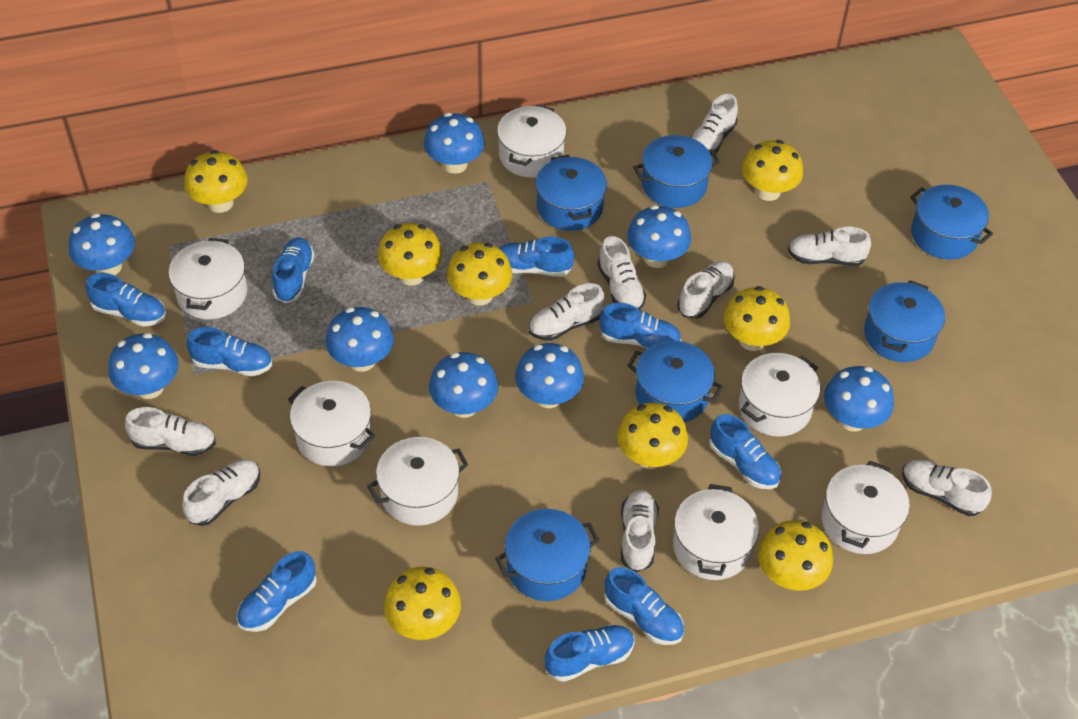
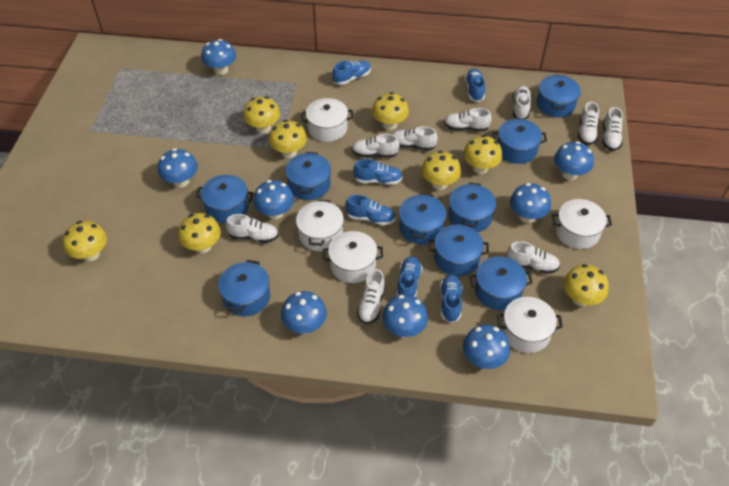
blue pot: [495,509,599,601] [536,155,607,231] [627,341,723,423] [634,135,720,208] [864,280,945,362] [910,185,993,260] = 6 -> [196,175,254,223] [218,260,270,316] [285,152,331,200] [399,193,447,245] [429,225,489,276] [449,182,496,232] [469,256,533,310] [493,119,547,164] [537,74,581,117] = 9
blue shoe: [86,273,166,327] [187,327,272,376] [236,551,317,632] [272,238,315,303] [499,237,574,277] [544,625,634,682] [599,303,681,348] [604,567,684,645] [709,414,781,489] = 9 -> [332,61,371,85] [345,195,396,226] [353,159,403,185] [397,256,422,297] [440,274,463,323] [465,69,485,102] = 6
white pot: [169,238,247,319] [288,381,375,466] [367,437,468,526] [497,105,567,178] [673,484,759,580] [739,353,820,437] [822,461,910,554] = 7 -> [296,199,344,251] [301,98,353,142] [323,231,383,283] [497,297,563,353] [552,199,612,249] = 5

